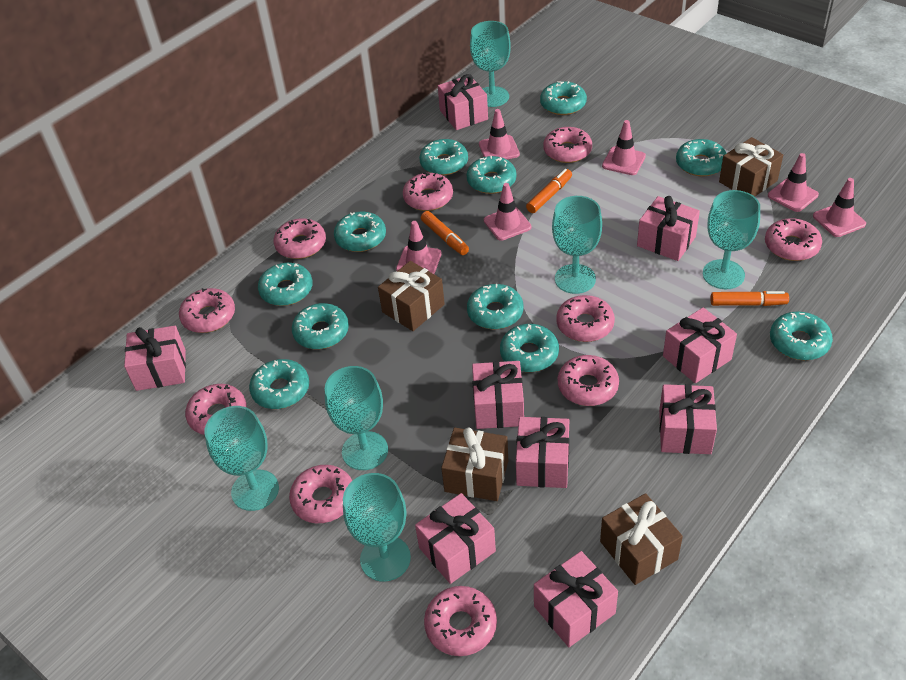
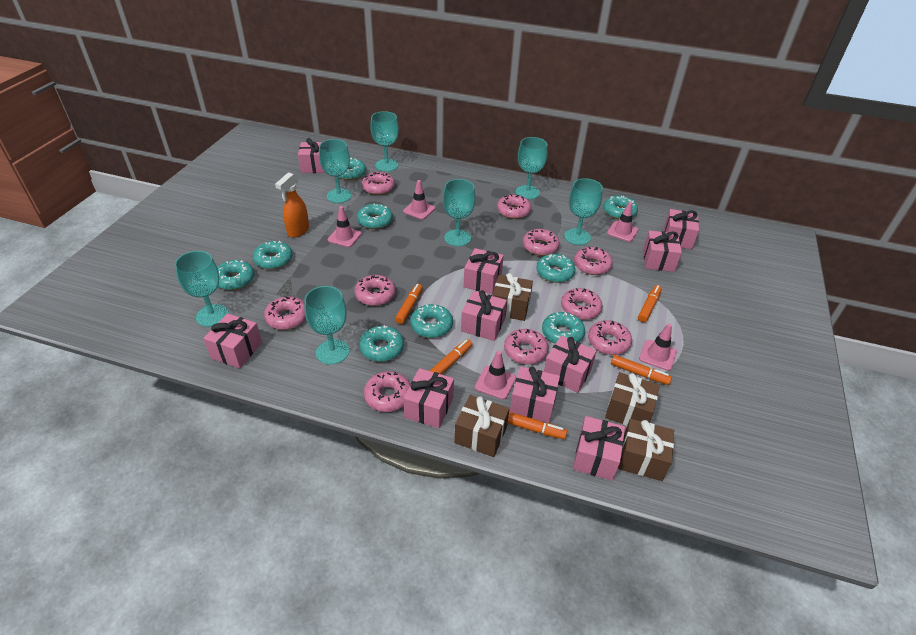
orange marker: [421,211,469,255] [526,169,572,213] [711,291,789,306] = 3 -> [395,284,423,324] [430,339,472,375] [508,412,567,439] [611,355,672,385] [638,285,662,322] = 5
orange spray bottle: none = 0 -> [275,172,309,238] = 1
pink gift: [124,326,186,391] [415,493,496,584] [438,74,488,130] [472,361,524,429] [516,417,569,488] [534,551,618,647] [637,196,700,261] [659,384,717,454] [663,307,737,383] = 9 -> [203,313,262,368] [298,138,325,173] [403,368,454,428] [461,290,507,341] [463,248,504,294] [510,367,560,423] [544,336,597,393] [573,416,625,481] [643,231,682,272] [664,209,699,249] = 10
pink traffic cone: [396,221,442,274] [479,109,520,159] [484,183,531,241] [602,120,646,175] [768,153,819,212] [813,178,866,237] = 6 -> [328,206,362,247] [403,180,435,220] [475,351,516,400] [607,202,638,242] [639,324,677,371] = 5
turquoise donut: [249,359,309,409] [258,263,313,306] [292,303,349,349] [334,212,386,252] [419,139,468,175] [466,156,517,194] [467,284,524,329] [500,324,559,372] [540,81,587,115] [676,139,727,177] [770,312,833,360] = 11 -> [217,260,254,290] [253,241,293,269] [339,158,366,180] [357,204,393,229] [359,325,404,362] [410,304,453,338] [536,254,575,283] [542,312,585,344] [603,196,638,219] = 9
turquoise goblet: [205,406,279,511] [325,366,388,470] [343,473,411,582] [470,21,511,107] [552,196,602,294] [703,190,760,289] = 6 -> [175,251,229,327] [304,286,349,365] [319,139,352,203] [370,111,399,172] [443,179,476,246] [516,137,548,199] [564,178,603,245] = 7

